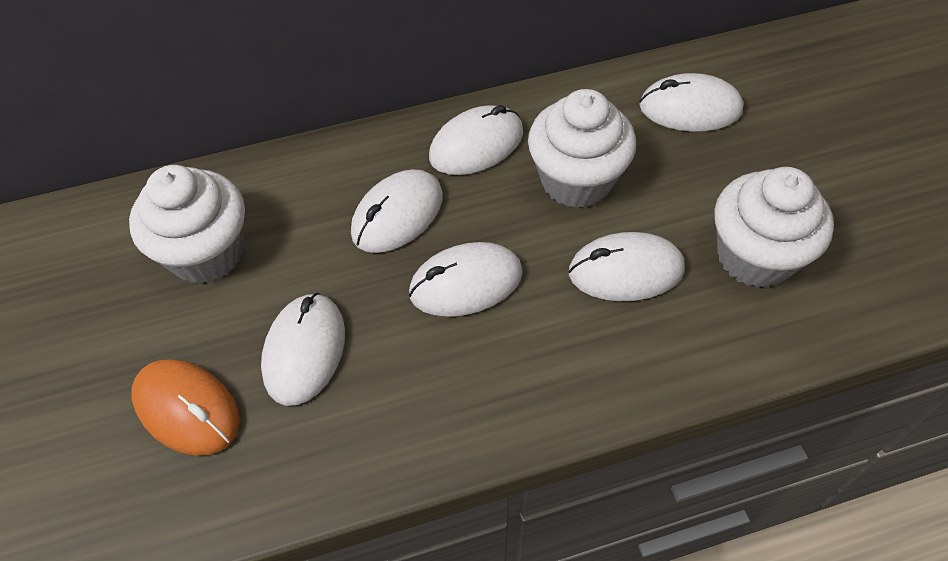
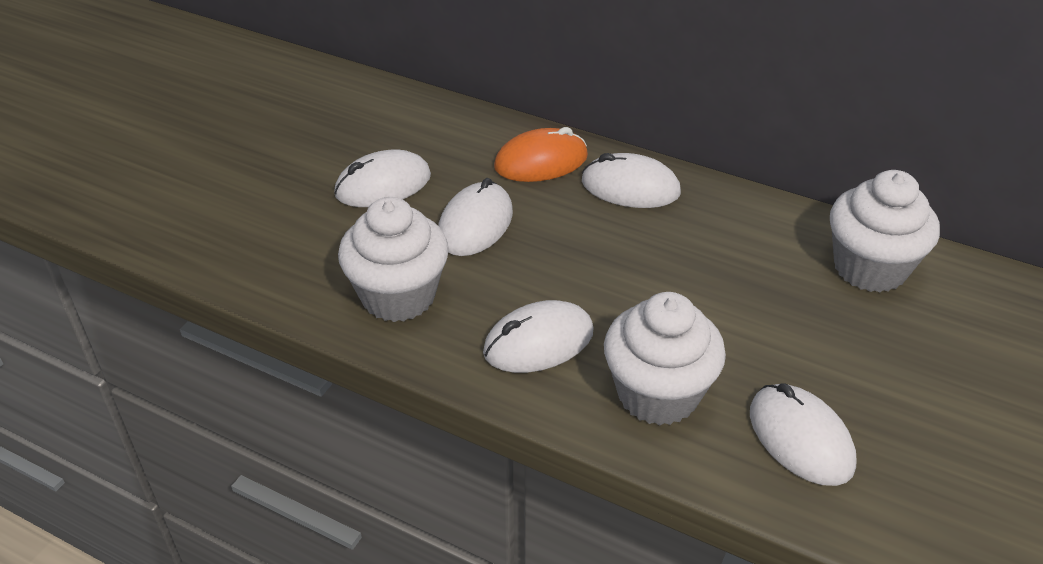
white mouse: [261,293,345,406] [351,169,443,253] [409,242,523,317] [429,105,523,175] [568,232,685,301] [639,73,743,132] = 6 -> [334,149,431,207] [438,178,513,256] [483,300,593,373] [582,153,681,208] [750,383,857,486] = 5

